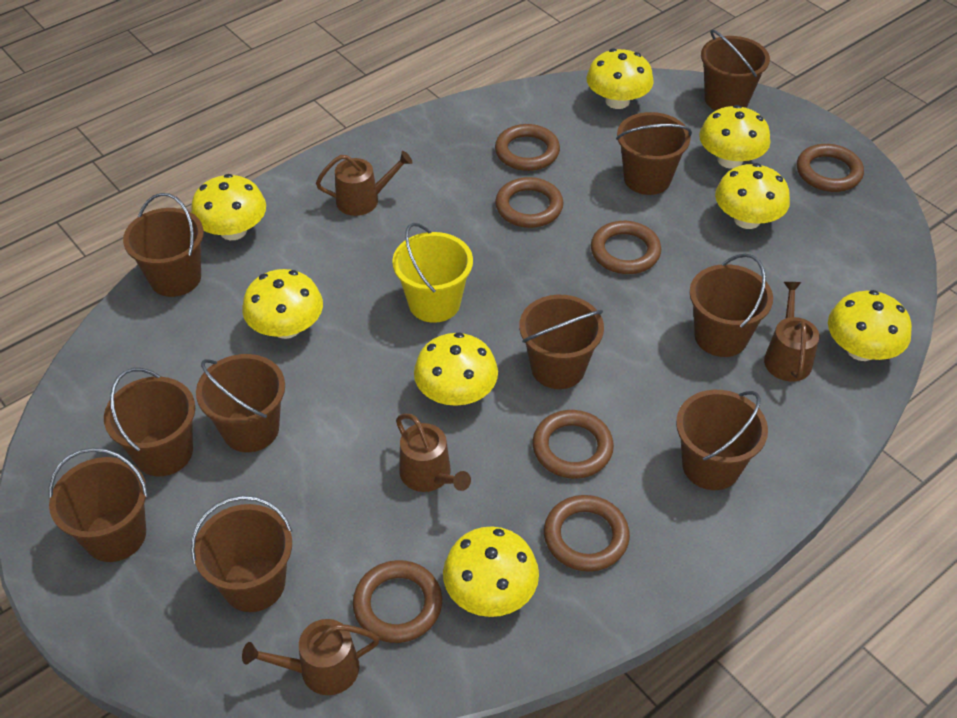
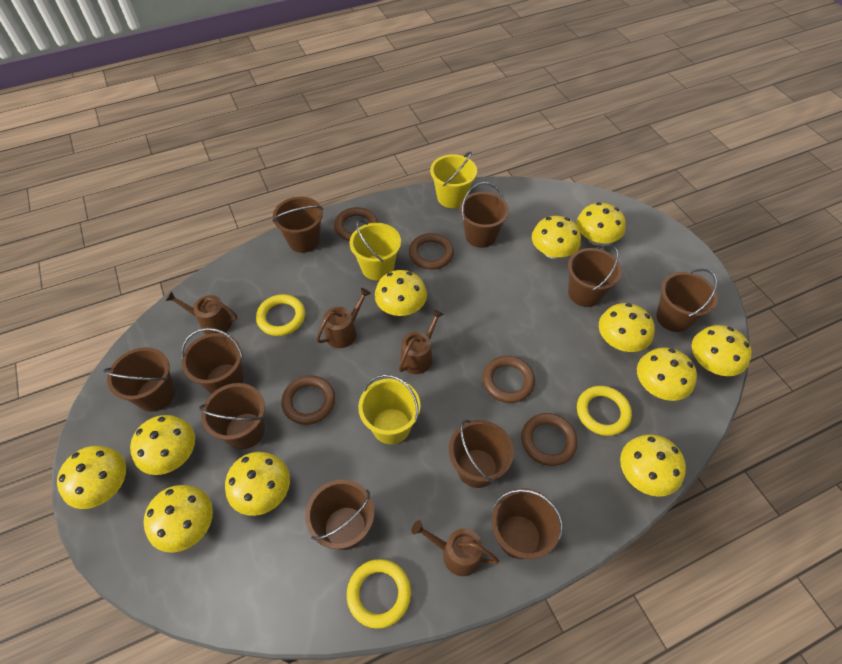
brown ring: [353,560,442,643] [495,124,560,171] [495,177,563,228] [532,410,614,479] [544,495,630,572] [591,221,661,274] [797,144,864,192] = 7 -> [281,375,335,425] [334,207,378,241] [409,233,454,270] [482,356,535,403] [521,413,578,466] = 5
yellow bucket: [392,223,473,323] = 1 -> [350,220,401,280] [358,374,420,444] [430,152,477,208] = 3
yellow mushroom: [191,174,266,240] [242,269,323,339] [414,332,498,406] [443,526,539,617] [587,48,654,109] [699,105,770,169] [715,163,790,229] [828,290,912,361] = 8 -> [57,446,126,509] [130,415,195,475] [144,485,213,553] [225,452,290,516] [375,270,427,316] [532,216,581,259] [577,202,626,245] [599,303,655,352] [620,434,686,497] [637,347,697,401] [692,325,752,376] = 11
yellow ring: none = 0 -> [256,294,305,336] [347,559,411,629] [577,386,632,436] = 3

